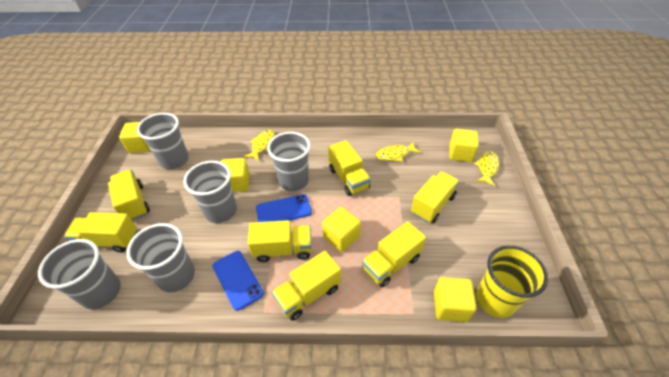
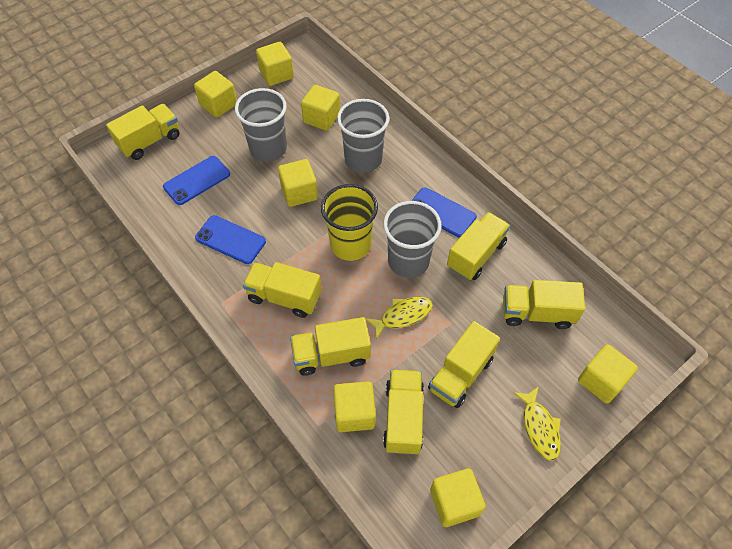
blue phone: [212,251,264,311] [256,194,312,222] = 2 -> [163,156,230,205] [195,215,266,264] [411,187,477,237] = 3
grey cup: [38,239,121,309] [126,223,195,292] [137,113,189,169] [183,161,237,223] [267,132,310,191] = 5 -> [235,88,287,162] [337,99,389,173] [383,201,442,278] = 3
yellow cube: [119,122,150,153] [221,158,250,192] [322,207,361,252] [434,277,477,322] [449,129,479,162] = 5 -> [194,71,237,118] [256,42,294,86] [278,159,318,207] [301,85,340,131] [333,381,376,432] [430,469,486,527] [578,344,638,403] = 7
yellow fish: [244,130,275,161] [375,142,421,162] [474,151,500,186] = 3 -> [365,297,433,340] [513,387,561,461] = 2

